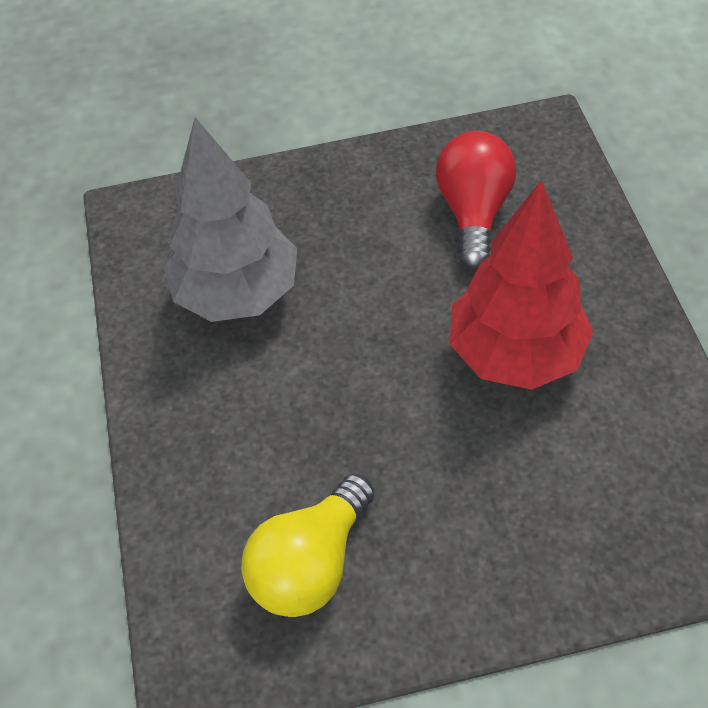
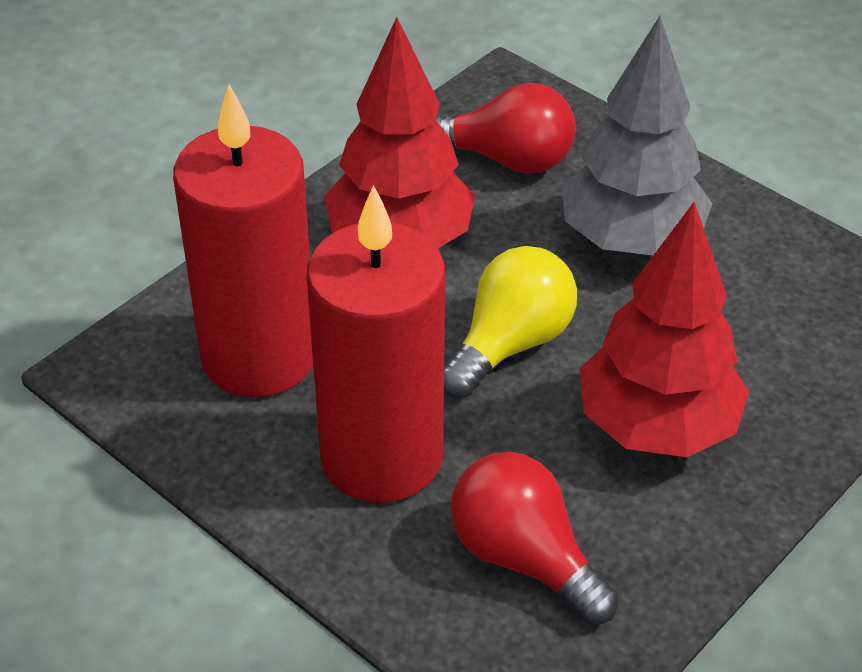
red candle: none = 0 -> [173,85,313,397] [307,185,445,503] = 2
red light bulb: [436,131,516,270] = 1 -> [436,83,576,174] [450,452,619,624] = 2
red tree: [450,180,594,390] = 1 -> [324,17,475,248] [580,202,749,457] = 2

